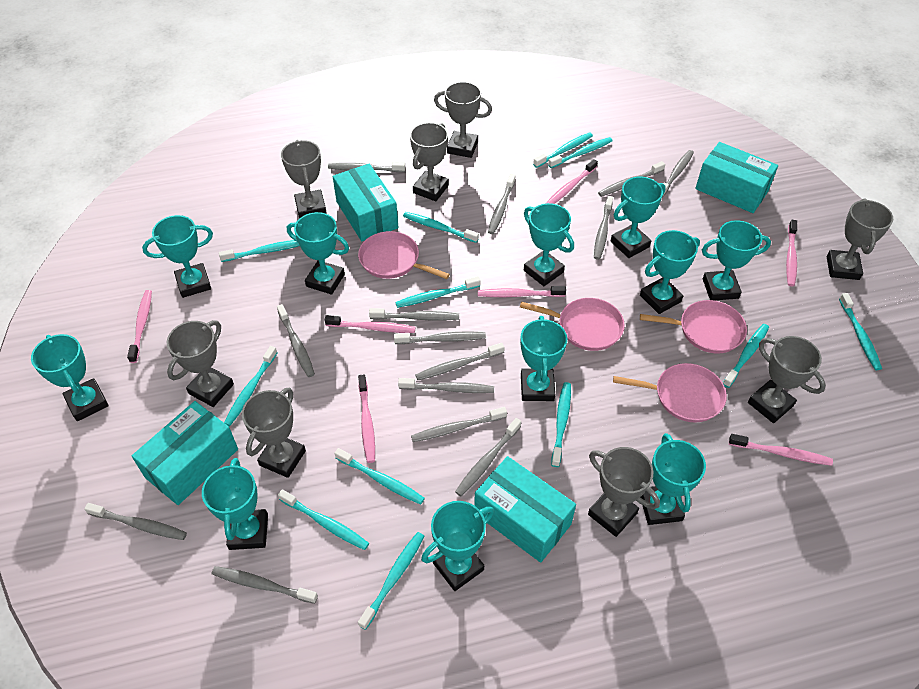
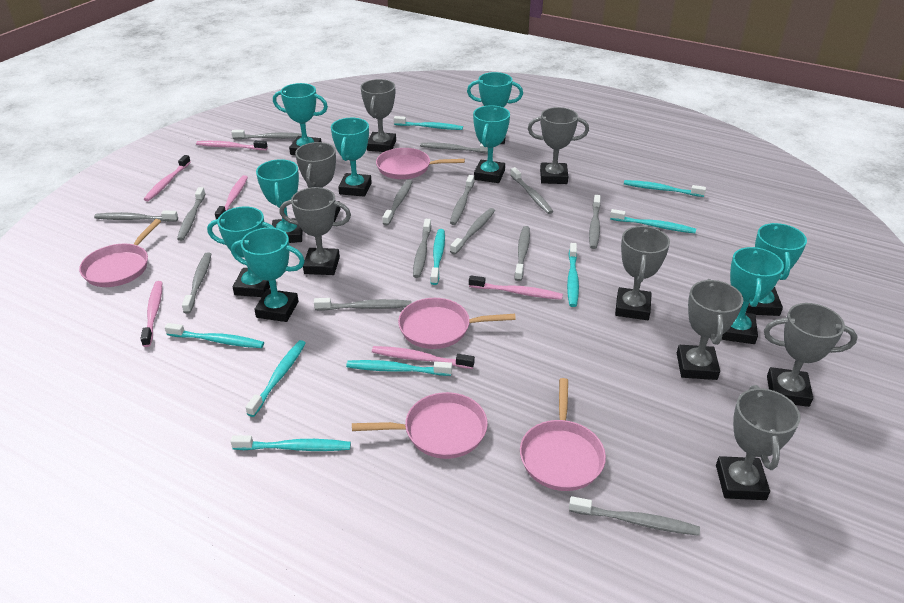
pink pan: [358,231,450,279] [520,298,625,351] [613,363,727,423] [640,300,747,353] = 4 -> [79,219,161,287] [352,392,488,459] [376,148,465,179] [398,298,516,349] [520,378,606,491] = 5
pink toothbrush: [127,290,152,363] [324,315,416,333] [358,374,375,463] [478,286,566,297] [545,159,598,204] [729,434,833,466] [786,220,797,286] = 7 -> [140,281,162,347] [144,155,191,201] [196,140,268,150] [215,175,248,219] [372,346,475,369] [469,275,563,300] = 6
turquoise box: [132,401,238,505] [333,164,399,241] [474,456,576,563] [695,142,778,213] = 4 -> none = 0
turquoise toothbrush: [219,240,300,262] [224,346,277,426] [278,489,369,550] [334,448,425,505] [358,532,424,630] [395,276,481,308] [403,212,479,243] [533,132,593,168] [548,137,612,168] [551,382,571,467] [723,324,769,388] [839,293,882,370] = 12 -> [165,323,264,348] [231,435,351,451] [245,340,306,417] [346,360,452,376] [394,116,463,130] [431,229,445,285] [567,243,579,307] [610,209,696,233] [624,180,706,197] = 9
turquoise trophy: [31,334,109,421] [142,215,213,298] [202,458,268,550] [287,212,349,295] [421,501,494,591] [520,316,567,401] [524,203,574,286] [611,177,666,258] [640,230,700,314] [641,433,706,525] [702,220,771,300] = 11 -> [207,206,275,297] [231,228,305,322] [256,159,303,243] [273,83,328,155] [331,118,372,197] [467,72,523,144] [473,105,510,183] [722,247,784,344] [746,223,807,316] = 9

